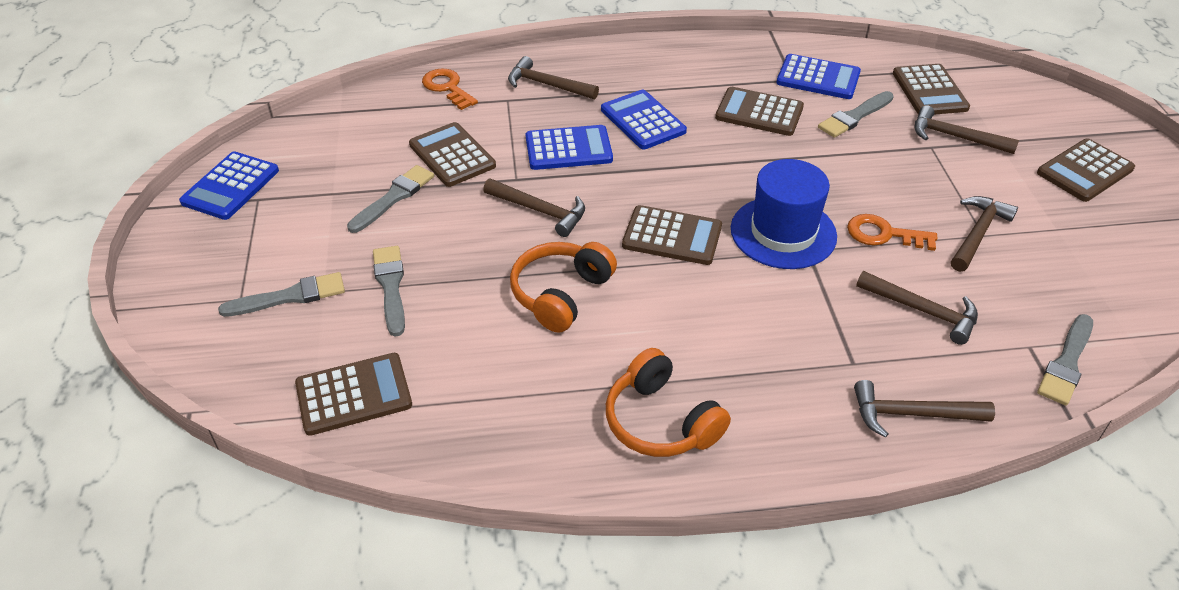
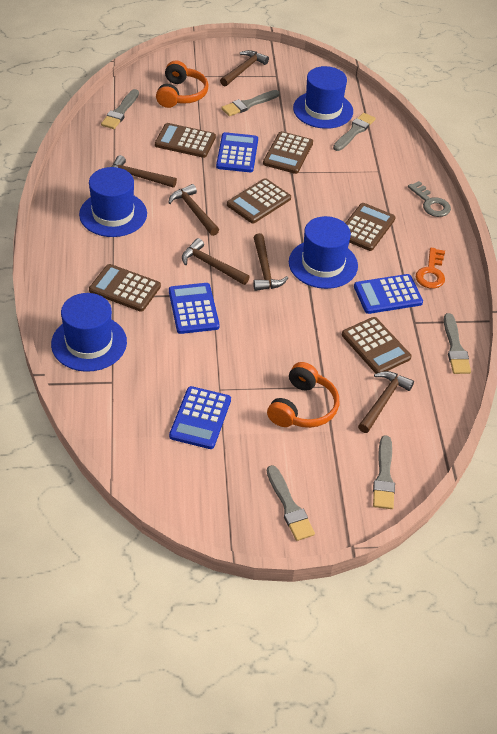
blue hat: [731,159,837,269] = 1 -> [51,293,127,372] [79,167,147,237] [289,216,358,289] [293,66,353,129] = 4
grey brush: [218,272,345,317] [347,165,434,233] [373,246,405,336] [818,91,894,138] [1037,314,1093,406] = 5 -> [101,89,139,129] [221,90,280,116] [267,465,315,541] [333,113,376,151] [373,435,395,509] [444,313,471,374] = 6
grey key: none = 0 -> [408,181,451,217] = 1
orange key: [422,69,478,110] [847,214,938,251] = 2 -> [416,248,445,289] = 1

